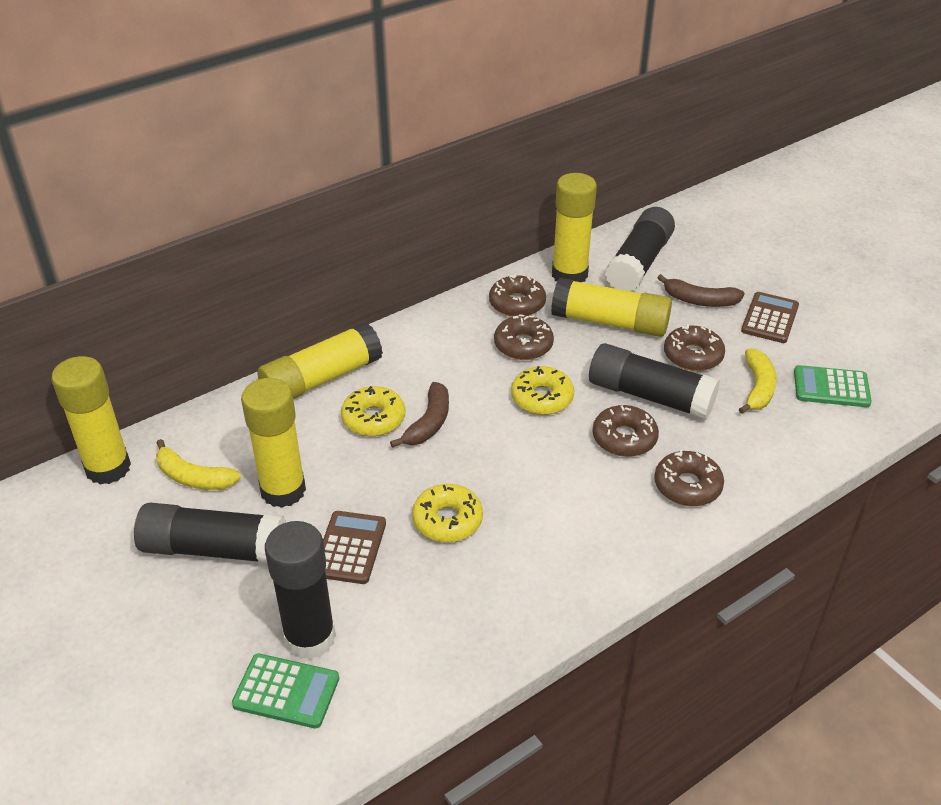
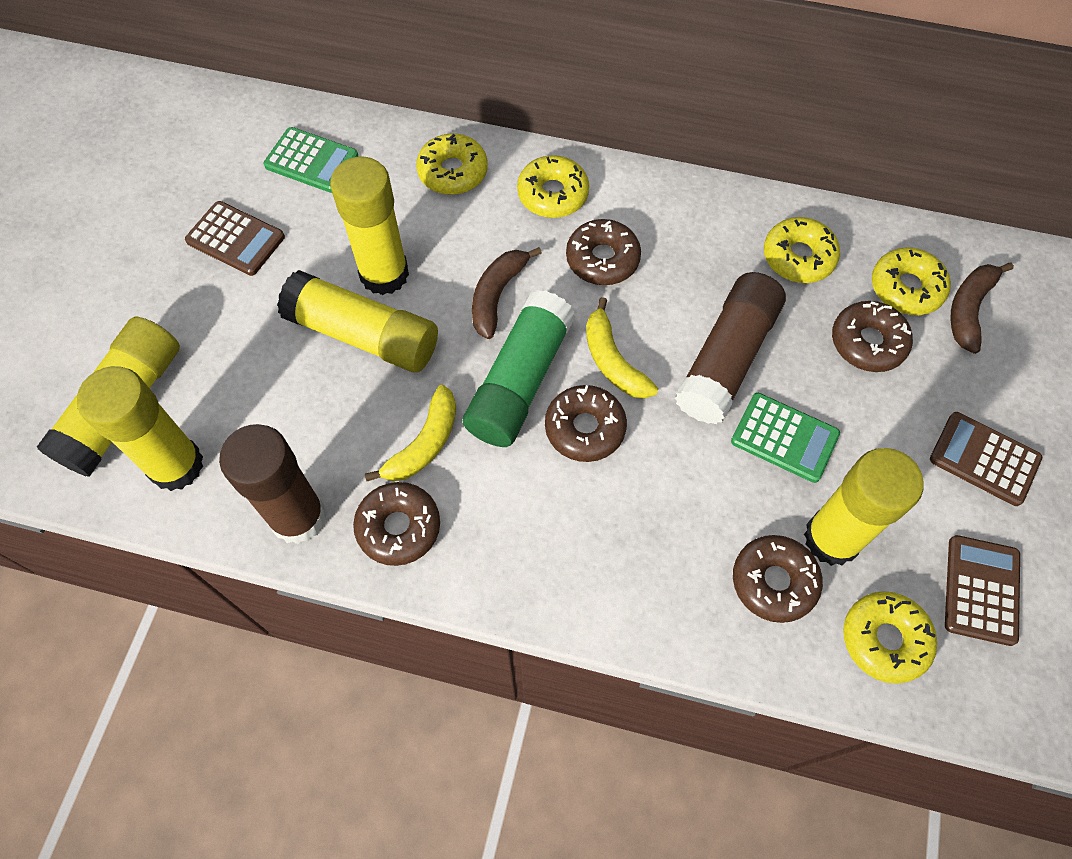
black glue stick: [134,503,286,563] [265,521,336,660] [589,343,720,420] [605,207,675,291] = 4 -> none = 0
brown calculator: [323,511,386,584] [741,292,799,343] = 2 -> [185,201,285,276] [930,412,1042,506] [945,535,1020,646] = 3
brown glue stick: none = 0 -> [219,424,327,544] [674,272,786,424] = 2
green glue stick: none = 0 -> [463,290,575,447] = 1
yellow donut: [341,386,405,436] [412,484,483,542] [511,366,574,415] = 3 -> [416,134,488,195] [517,155,589,218] [764,217,840,283] [843,591,937,684] [872,247,951,315] = 5

